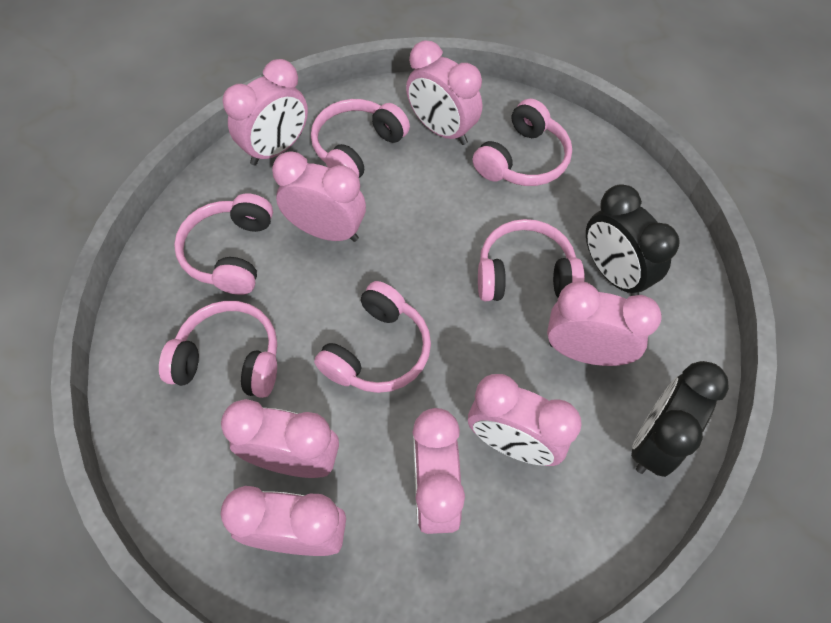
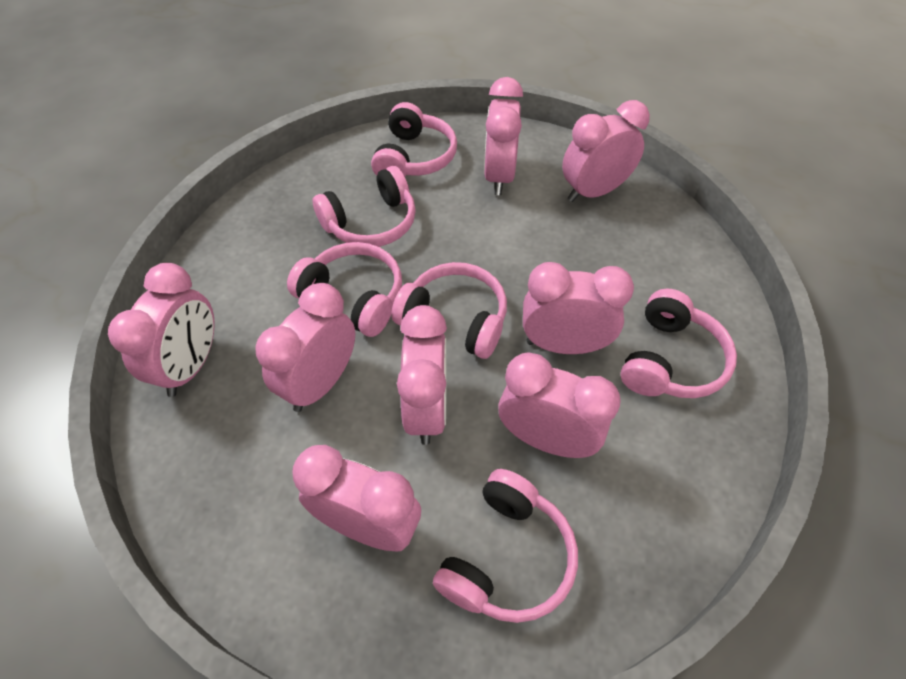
black clock: [586,184,680,296] [631,361,729,477] = 2 -> none = 0

